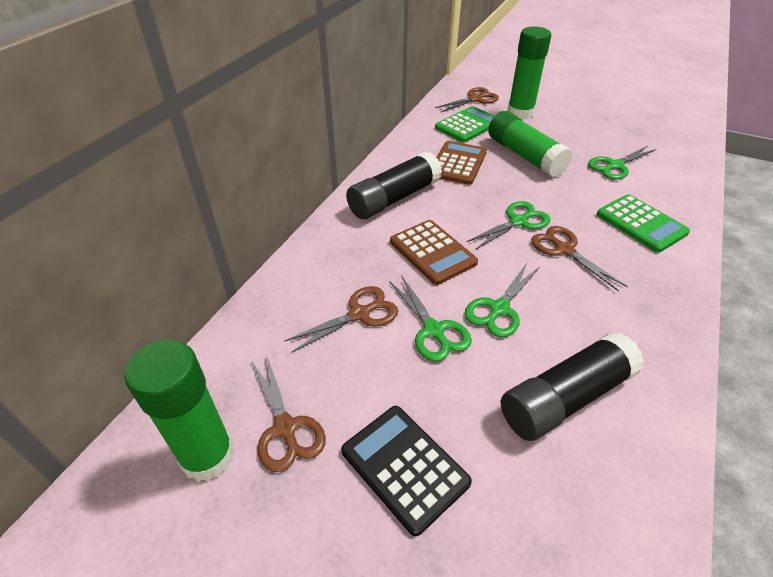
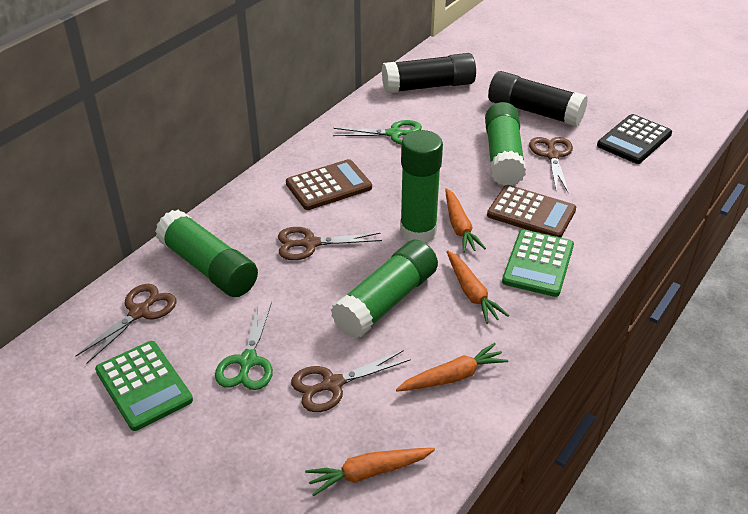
green glue stick: [124,339,235,482] [488,111,573,177] [508,26,552,120] = 3 -> [155,210,258,297] [331,240,438,339] [400,130,443,242] [485,102,526,186] = 4
green scissors: [389,275,472,362] [465,263,540,337] [466,201,550,250] [588,146,657,180] = 4 -> [215,302,273,390] [333,120,422,145] = 2
orange carrot: none = 0 -> [305,448,435,496] [396,343,508,391] [445,188,486,253] [446,250,509,324] = 4

